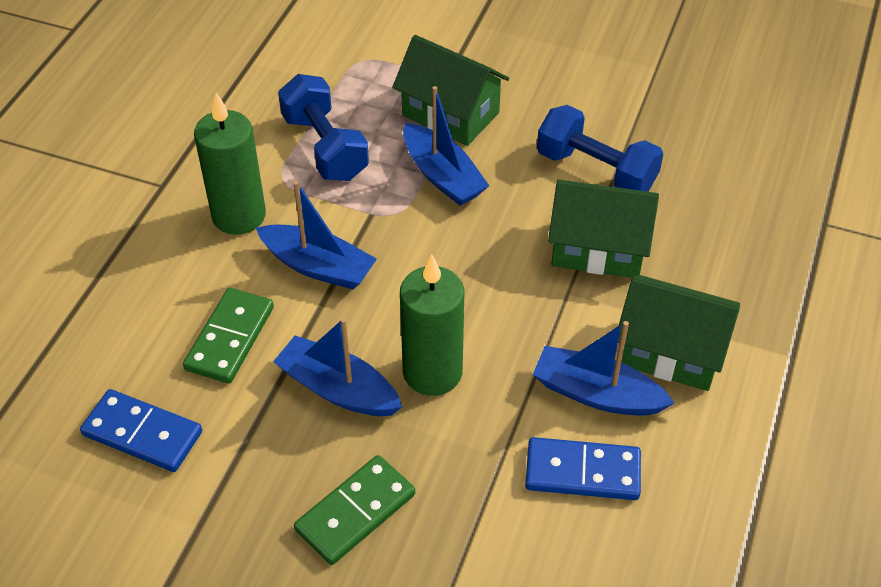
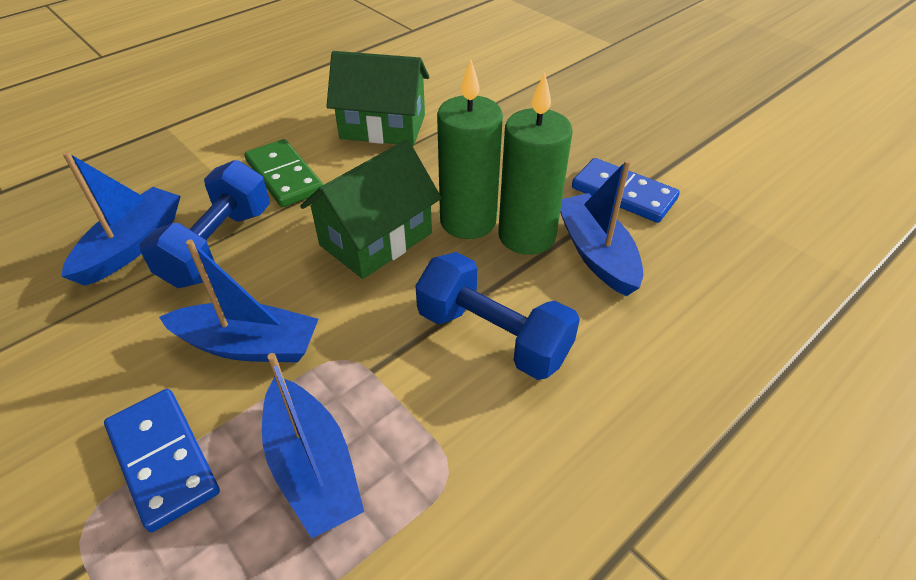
green domino: [183,288,274,384] [294,455,415,565] = 2 -> [244,139,323,207] = 1
green house: [392,35,509,146] [548,180,659,278] [618,275,740,391] = 3 -> [300,140,441,279] [326,51,429,146] = 2

